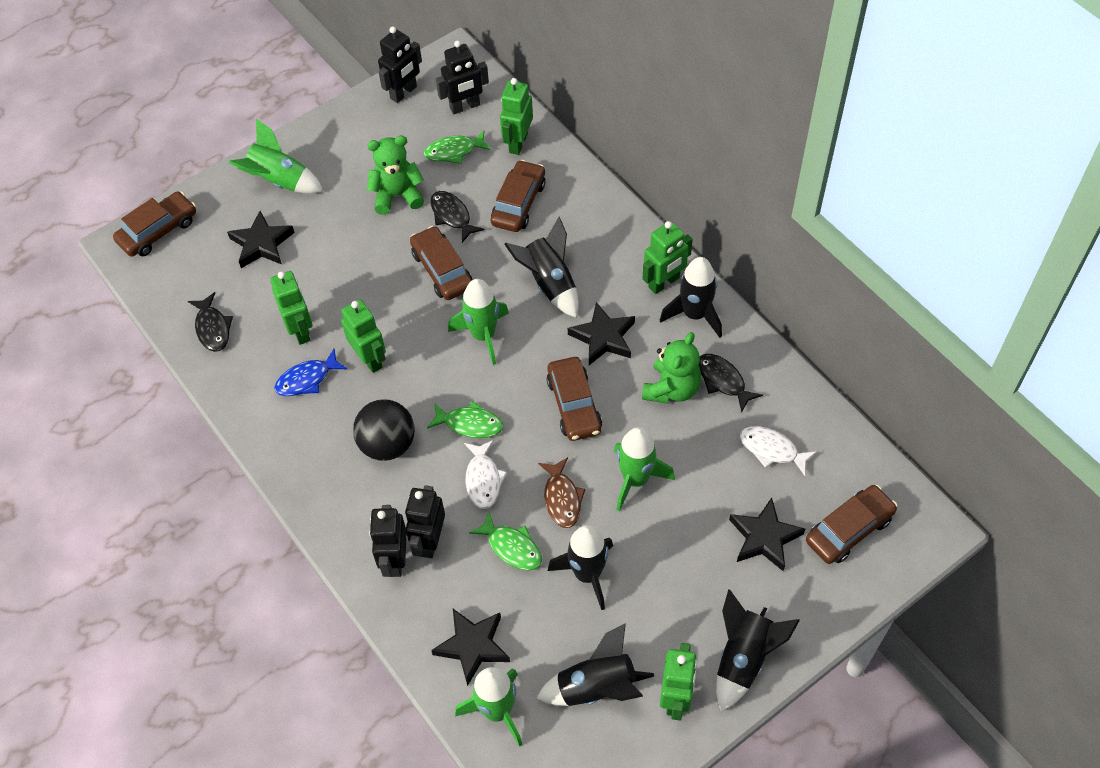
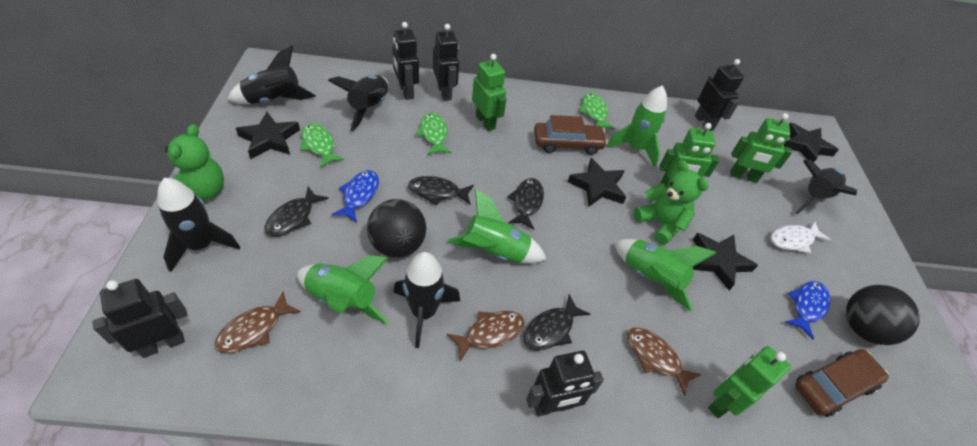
black ball: [353,399,415,461] = 1 -> [367,199,426,258] [846,285,920,345] = 2
black fish: [188,292,233,352] [430,191,484,243] [698,354,763,413] = 3 -> [264,186,329,237] [408,176,474,206] [507,178,544,230] [524,294,590,351] = 4
black robot: [369,505,407,577] [378,27,422,103] [405,485,445,558] [436,41,489,114] = 4 -> [92,279,187,358] [392,22,419,100] [433,24,459,101] [526,351,604,417] [695,59,744,131] = 5
blue fish: [274,349,347,396] = 1 -> [331,170,379,223] [785,281,830,340] = 2
brown car: [113,191,196,257] [410,226,472,300] [491,160,546,232] [547,357,602,441] [806,485,897,564] = 5 -> [534,115,608,155] [795,349,889,417] = 2
brown fish: [538,457,586,528] = 1 -> [214,291,301,353] [447,311,525,361] [627,328,702,396] = 3
green robot: [270,271,312,345] [341,299,386,373] [500,78,533,155] [643,221,693,294] [660,643,697,721] = 5 -> [472,54,506,131] [660,123,719,189] [708,346,791,418] [731,113,792,183] = 4
white fish: [464,440,507,509] [740,426,817,476] = 2 -> [771,221,831,254] = 1

